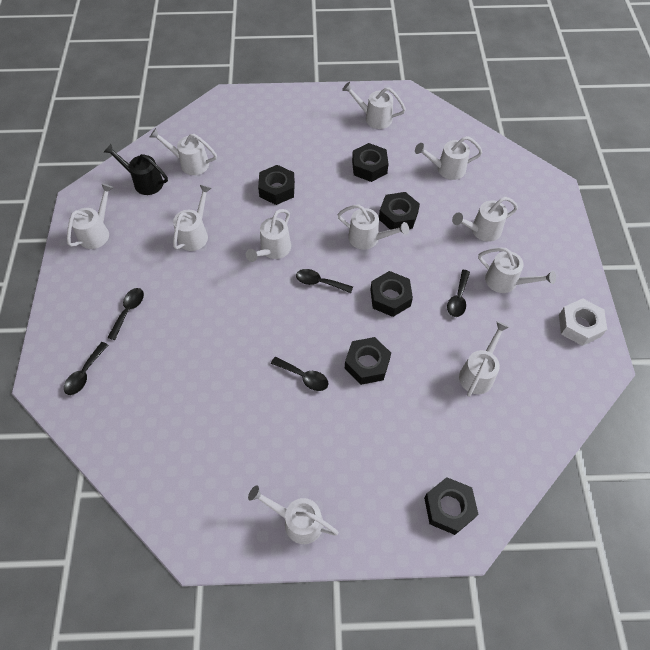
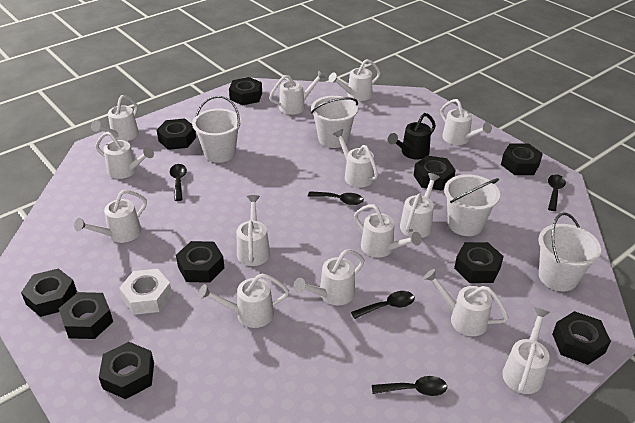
black nut: [258,165,295,205] [345,337,391,385] [352,143,388,182] [370,271,413,317] [379,192,420,230] [424,477,479,535] = 6 -> [21,268,77,317] [58,292,113,339] [99,342,154,399] [157,118,196,150] [176,241,225,283] [229,77,262,105] [414,155,456,191] [454,242,504,283] [501,144,543,175] [552,311,611,365] = 10
white bucket: none = 0 -> [192,96,241,163] [311,96,358,148] [444,174,500,236] [538,212,601,291] = 4
white watering can: [67,183,114,249] [150,128,217,175] [173,185,211,251] [246,209,291,262] [248,485,339,544] [337,204,409,250] [342,82,406,129] [415,136,483,180] [452,197,518,242] [459,321,509,397] [478,247,556,293] = 11 -> [74,190,147,243] [91,95,139,141] [95,132,154,179] [198,273,289,328] [237,195,270,266] [269,70,325,115] [294,250,364,305] [329,59,380,101] [333,129,378,187] [354,204,422,258] [400,173,440,238] [423,269,509,336] [440,99,492,145] [502,307,550,394] = 14

